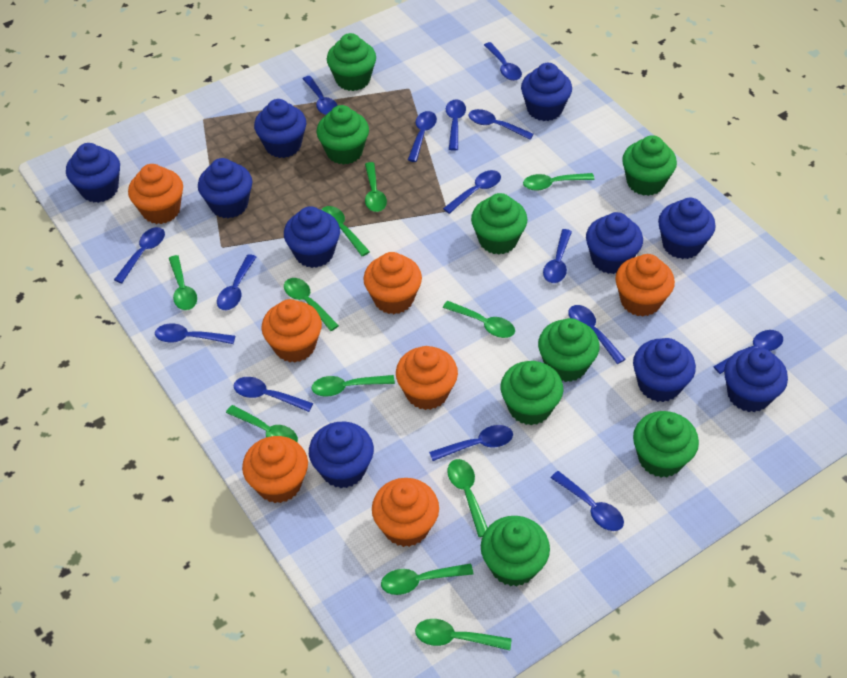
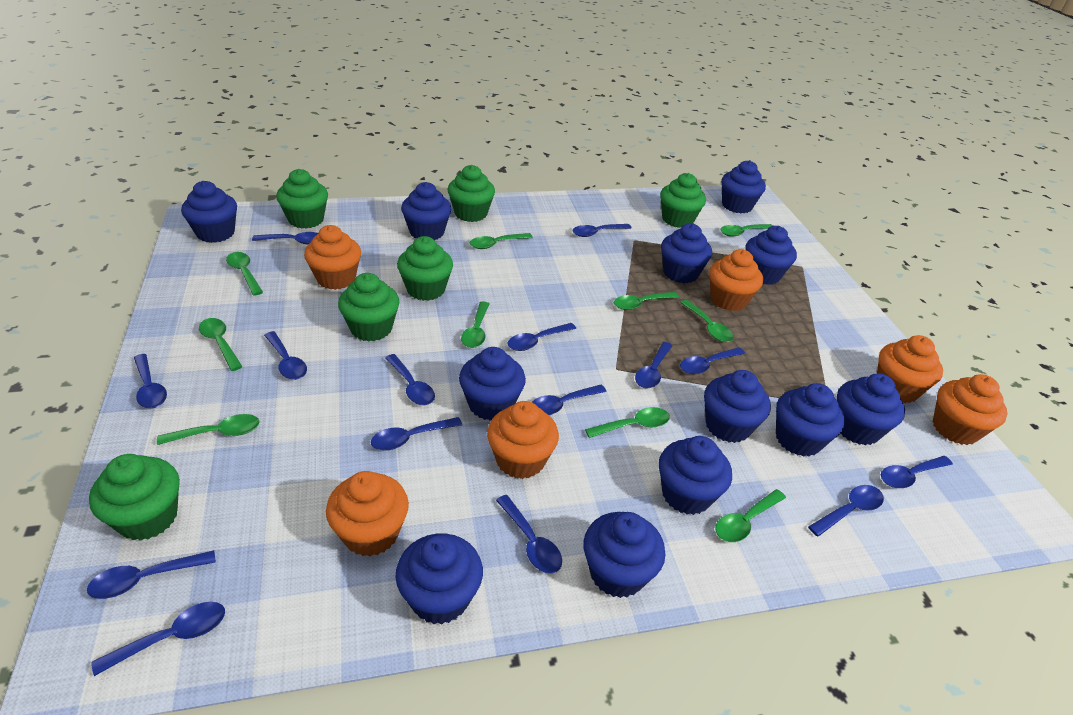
blue cupcake: [66,143,120,203] [198,158,252,218] [254,99,307,158] [284,206,340,268] [309,422,374,488] [521,63,572,121] [586,212,643,274] [633,338,696,402] [658,198,716,259] [724,348,788,412] = 10 -> [181,181,237,243] [395,533,483,625] [401,182,451,240] [459,347,526,421] [583,512,666,598] [659,436,732,515] [661,223,712,283] [704,370,771,443] [721,160,766,213] [745,226,797,285] [776,383,845,457] [837,374,905,445] = 12
green cupcake: [317,105,369,165] [327,33,376,91] [471,193,528,255] [481,516,550,587] [500,361,563,425] [538,318,600,382] [622,135,677,196] [633,411,699,478] = 8 -> [89,454,180,541] [276,169,328,229] [338,273,400,342] [397,236,453,301] [448,165,495,222] [660,173,706,228] = 6
green spoon: [169,255,197,310] [226,405,298,442] [284,278,339,331] [312,375,395,397] [321,206,370,256] [365,162,387,212] [381,563,473,595] [415,619,512,650] [443,301,515,338] [447,459,488,537] [523,173,594,191] = 11 -> [157,414,260,445] [199,318,243,371] [226,252,263,296] [461,301,489,348] [470,233,533,249] [585,407,670,438] [614,292,679,310] [680,300,734,342] [715,489,786,542] [721,224,773,237] = 10
orange cupcake: [128,164,183,224] [242,436,308,503] [261,299,322,362] [364,252,422,314] [372,478,439,547] [396,346,458,410] [615,254,675,316] = 7 -> [304,225,361,290] [326,471,409,557] [487,401,559,479] [709,249,763,311] [877,335,943,403] [933,374,1007,445] = 6

